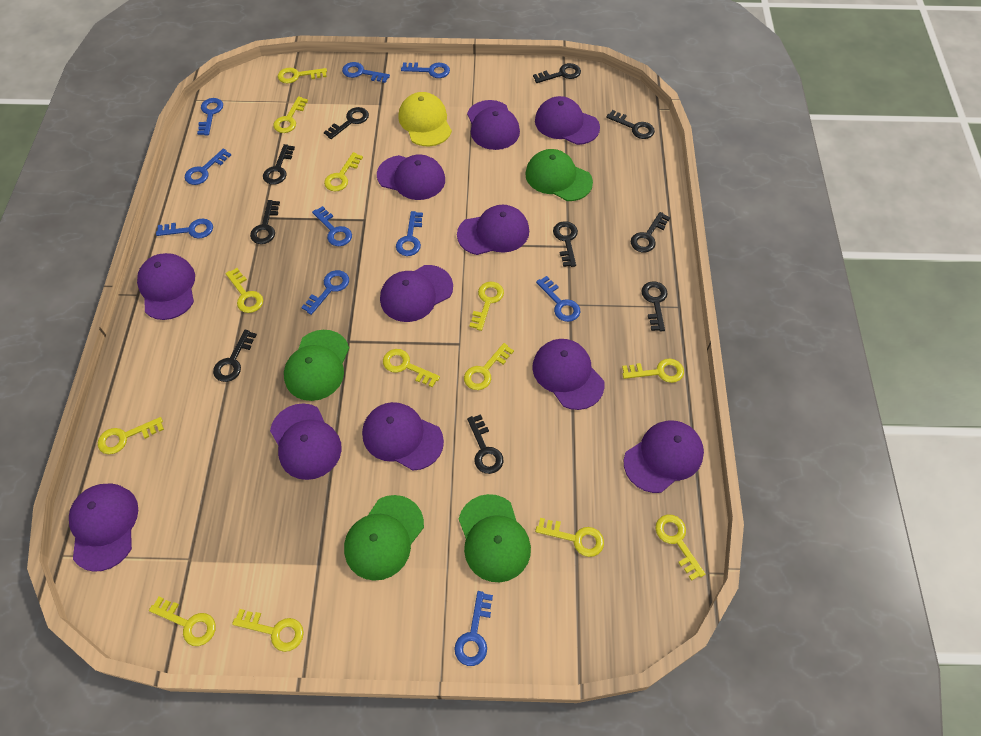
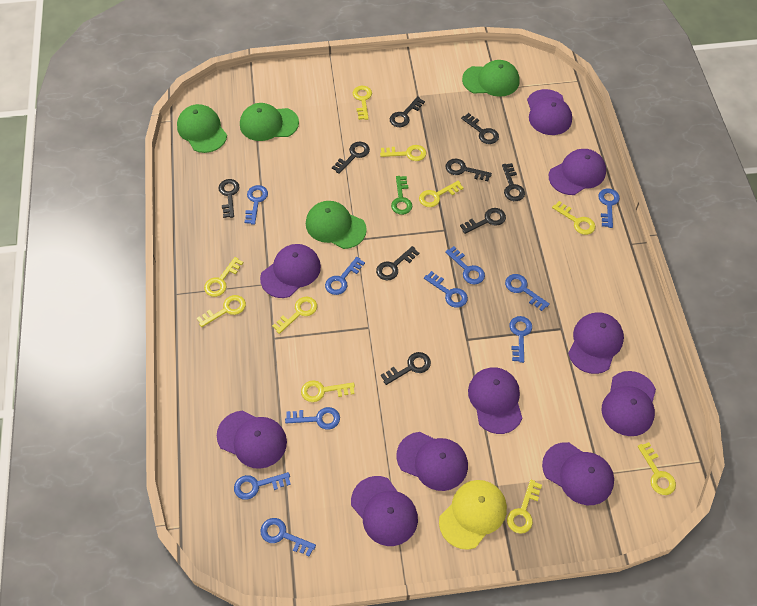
black key: [213,330,257,382] [250,200,280,244] [263,144,295,185] [324,107,369,139] [467,414,504,474] [533,63,581,83] [553,221,578,267] [606,110,655,139] [631,212,670,253] [642,281,668,331] = 10 -> [218,179,240,218] [332,142,370,174] [376,246,419,280] [381,352,431,385] [390,97,425,127] [446,159,492,181] [460,208,506,234] [461,113,499,144] [502,163,525,201] = 9
green key: none = 0 -> [391,176,412,215] = 1
purple cap: [69,483,138,572] [137,253,195,320] [270,403,342,480] [362,402,444,471] [377,154,445,200] [380,265,453,322] [457,205,529,255] [467,100,520,150] [532,339,605,410] [535,96,600,145] [624,421,704,493] = 11 -> [217,411,287,469] [260,244,321,298] [351,476,418,546] [396,432,468,491] [468,367,522,434] [527,89,572,135] [542,442,614,505] [549,149,606,195] [568,312,624,374] [601,371,656,436] = 10
yellow key: [98,417,164,454] [149,597,216,646] [225,268,263,313] [232,609,304,652] [273,96,308,133] [278,68,327,83] [324,152,363,191] [383,349,440,388] [464,343,514,390] [469,282,504,331] [535,518,604,557] [622,359,684,383] [655,515,705,581] = 13 -> [197,295,246,327] [204,257,243,297] [272,297,317,334] [301,380,355,402] [353,86,372,120] [380,145,426,161] [419,181,464,207] [507,479,542,534] [552,201,595,235] [638,442,676,495] = 10

